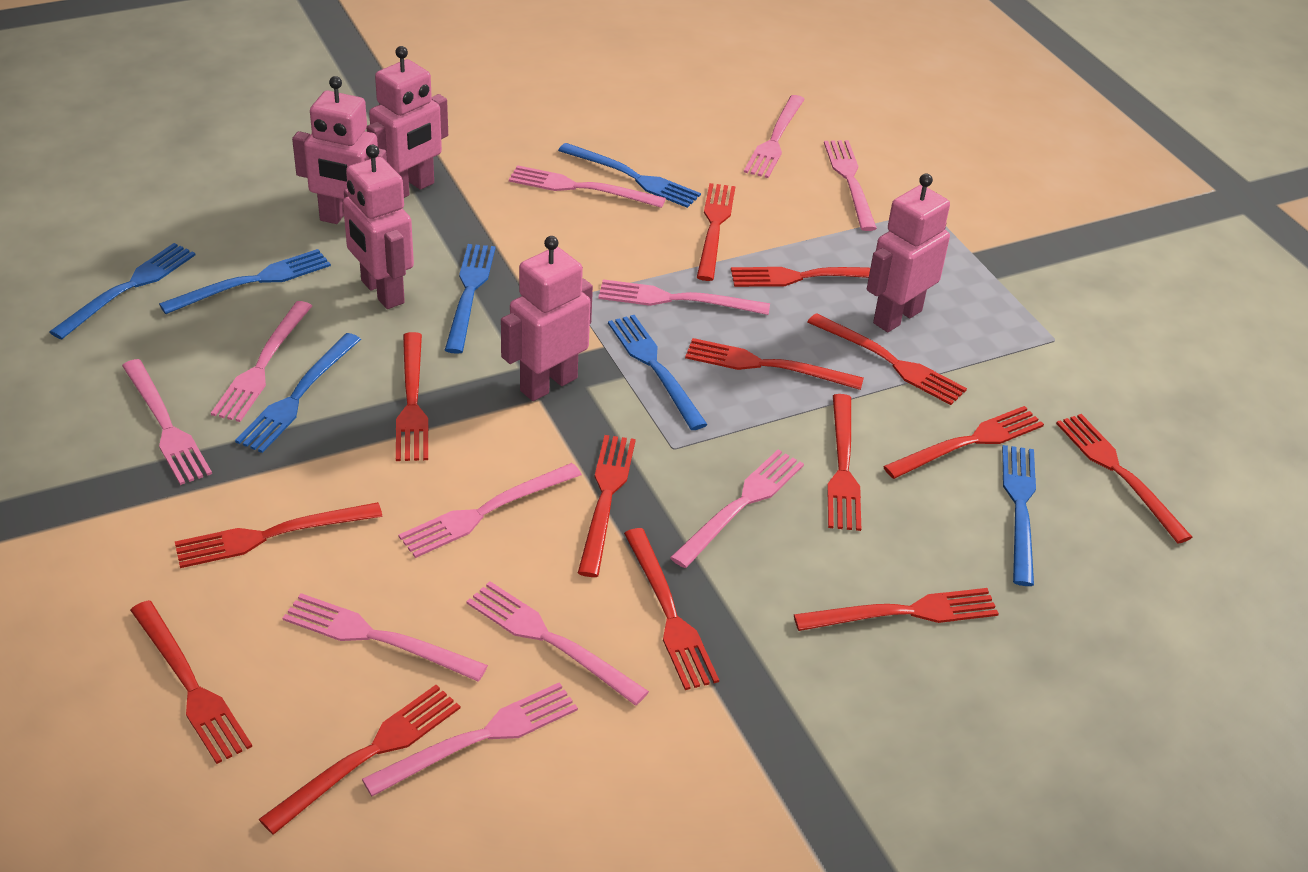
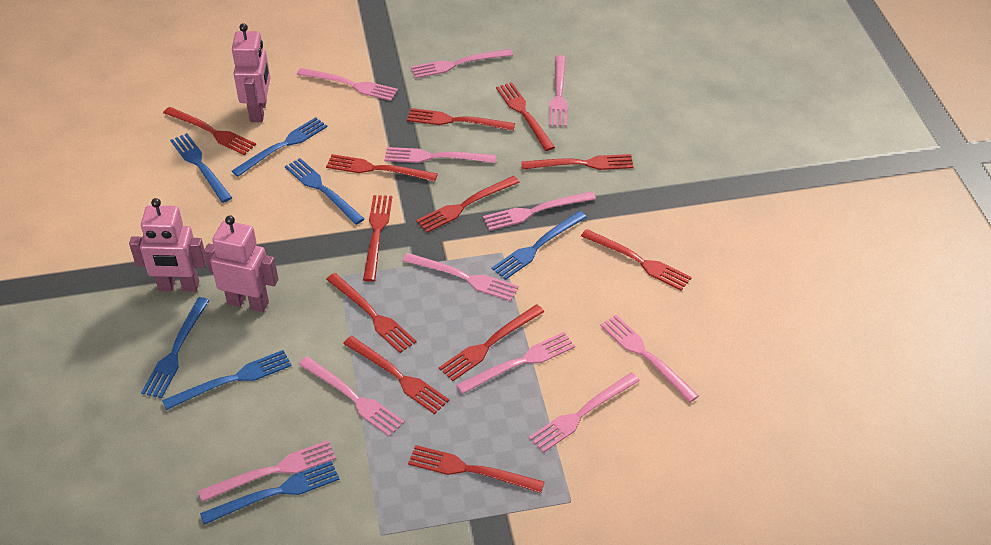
pink robot: [292,76,387,224] [343,145,414,309] [367,46,448,198] [501,236,593,401] [867,174,950,332] = 5 -> [129,198,207,292] [204,216,278,312] [232,23,270,122] = 3
red fork: [130,600,252,764] [175,502,383,568] [259,685,460,835] [396,332,428,461] [578,435,636,577] [624,528,719,690] [685,338,864,390] [697,183,735,281] [731,267,870,287] [794,588,999,631] [808,313,967,405] [827,394,861,531] [883,406,1044,479] [1056,414,1192,543] = 14 -> [163,107,256,155] [326,154,438,181] [326,273,416,353] [343,336,449,414] [363,195,392,282] [407,108,515,131] [408,445,545,493] [416,176,520,233] [439,304,544,381] [496,82,555,151] [521,154,634,170] [581,229,692,291] = 12

